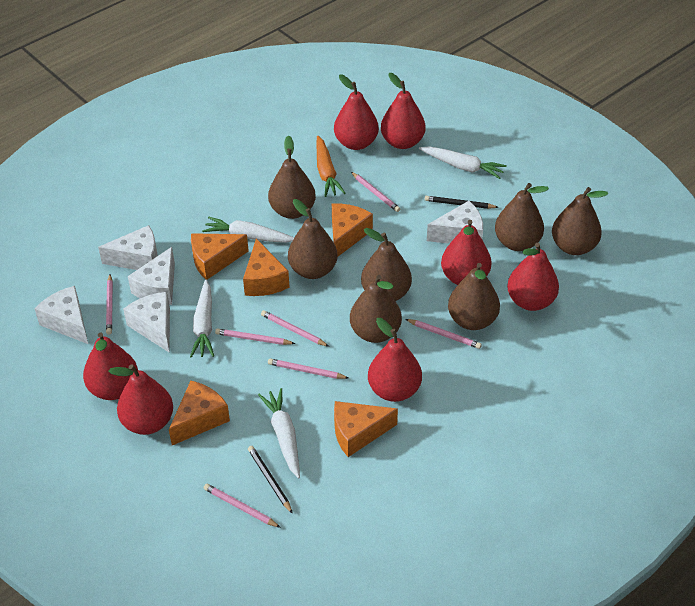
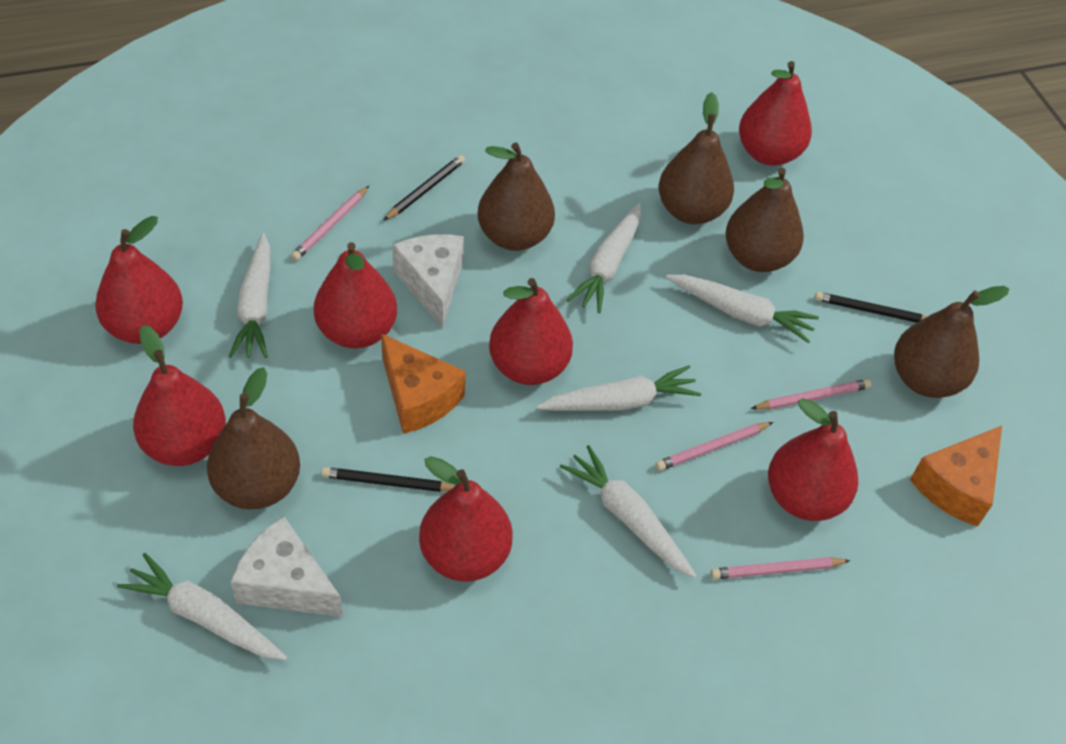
black pencil: [248,446,293,514] [425,196,499,209] = 2 -> [321,467,455,492] [383,155,465,221] [815,292,927,323] = 3
brown pear: [268,136,316,219] [288,199,337,279] [350,275,402,343] [361,228,412,301] [448,263,500,330] [495,183,549,251] [552,187,608,255] = 7 -> [207,367,300,509] [478,143,555,251] [659,92,734,224] [725,168,804,272] [894,286,1009,398] = 5
orange carrot: [316,136,346,197] = 1 -> none = 0
orange cheese: [169,381,230,445] [191,233,249,280] [243,239,290,296] [332,203,373,257] [334,401,398,457] = 5 -> [381,333,466,434] [910,426,1002,527] = 2
pink pencil: [106,274,113,335] [203,484,281,528] [215,328,295,345] [261,310,329,347] [268,358,348,379] [351,172,400,212] [405,319,482,349] = 7 -> [291,186,369,261] [655,422,773,471] [711,557,850,579] [751,379,872,410] = 4
white carrot: [190,280,214,358] [202,217,294,243] [258,388,300,478] [419,146,507,179] = 4 -> [117,553,287,660] [228,233,270,358] [536,365,701,411] [560,445,697,578] [567,203,641,313] [666,275,819,343] = 6
white cheese: [35,286,88,344] [98,225,158,270] [123,292,170,352] [128,247,175,305] [427,201,483,244] = 5 -> [231,517,343,617] [392,234,464,329] = 2

